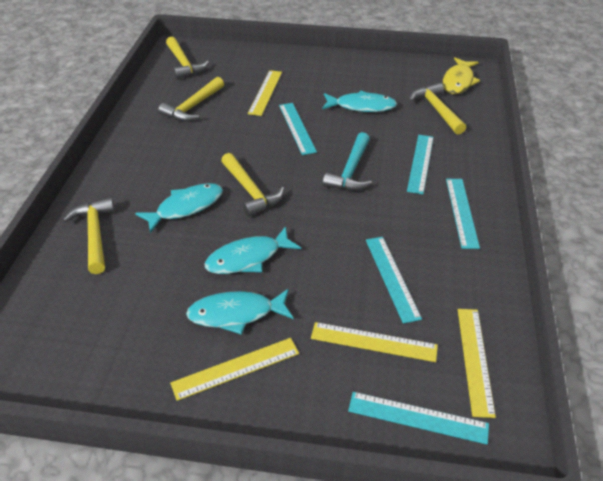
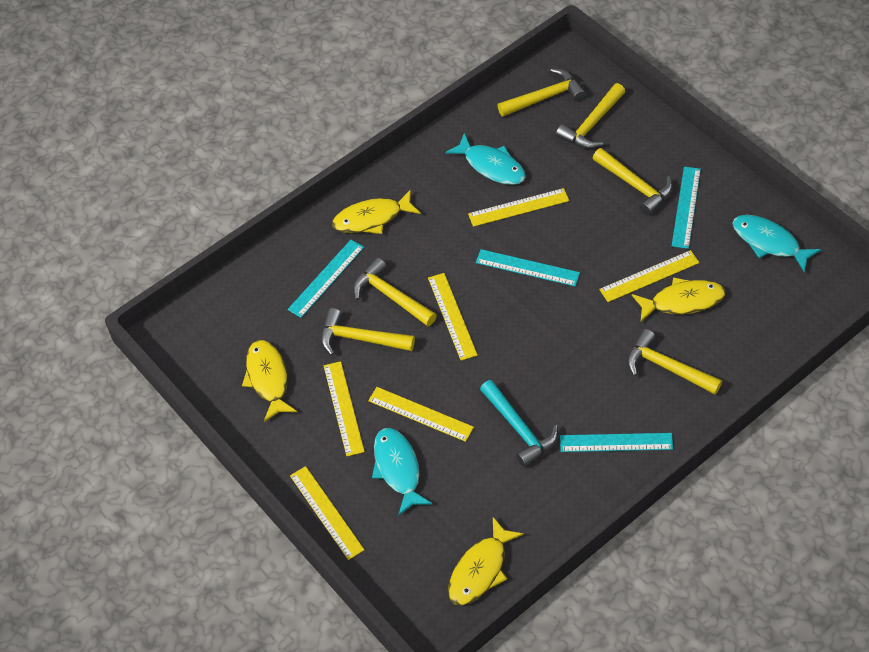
turquoise fish: [135,183,223,233] [186,289,294,334] [204,226,301,274] [322,91,397,112] = 4 -> [372,428,432,516] [445,133,526,185] [732,215,821,272] = 3
turquoise ruler: [279,103,317,155] [348,392,489,444] [366,237,422,324] [407,135,433,194] [446,179,480,249] = 5 -> [288,240,364,318] [476,249,580,286] [560,433,673,452] [672,167,701,249] = 4
yellow fish: [442,57,480,94] = 1 -> [242,340,297,422] [332,189,421,234] [448,517,524,606] [632,277,726,322] = 4
yellow hammer: [63,198,115,274] [158,77,224,122] [166,37,209,79] [221,153,284,217] [409,83,466,134] = 5 -> [321,308,415,356] [353,257,437,326] [497,68,586,117] [556,83,626,149] [593,148,673,215] [627,329,722,395] = 6
yellow ruler: [170,338,299,401] [248,70,282,116] [311,322,438,362] [458,309,496,418] = 4 -> [290,466,365,560] [324,361,365,456] [368,387,474,442] [428,273,478,361] [468,188,569,227] [599,250,700,302] = 6

